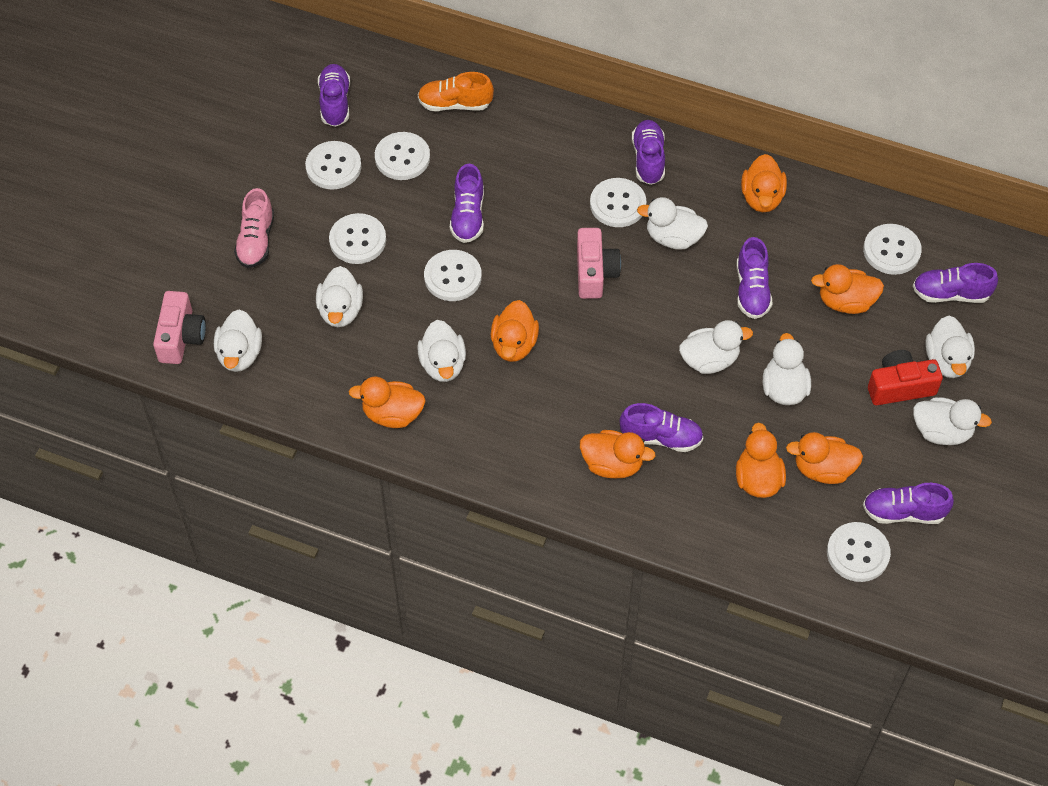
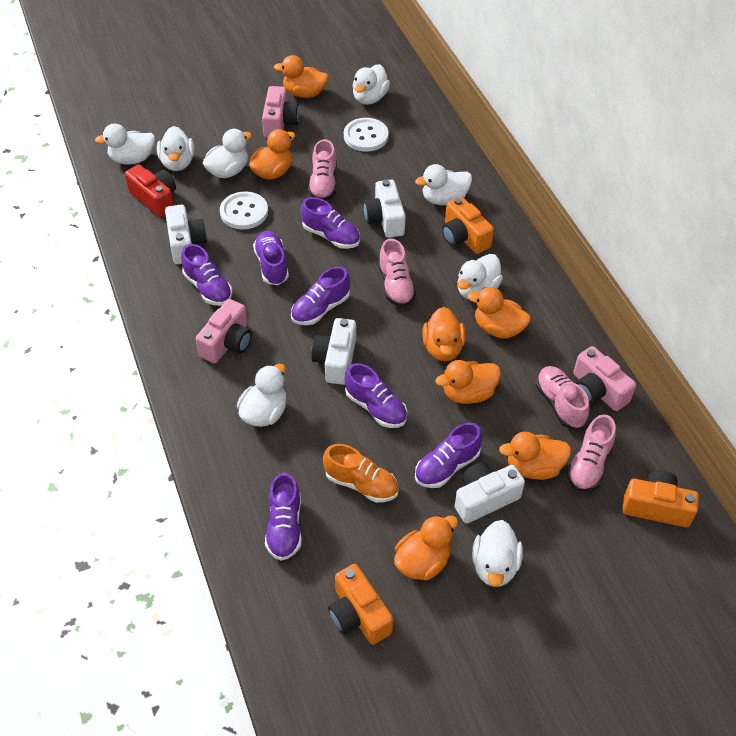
orange camera: none = 0 -> [328,564,393,645] [442,196,494,254] [622,470,699,527] = 3
pink camera: [153,291,206,364] [577,228,621,299] = 2 -> [196,299,252,363] [262,86,299,138] [573,346,636,411] = 3
pink shoe: [234,188,274,268] = 1 -> [308,139,337,200] [378,239,416,307] [536,366,590,428] [567,415,616,492] = 4
white button: [305,141,361,190] [329,213,386,264] [375,132,430,180] [424,250,482,301] [590,178,646,227] [827,522,891,582] [863,224,922,275] = 7 -> [220,192,268,229] [344,118,389,152] = 2
white camera: none = 0 -> [165,204,207,264] [311,318,356,385] [364,180,406,238] [455,462,525,524] = 4

